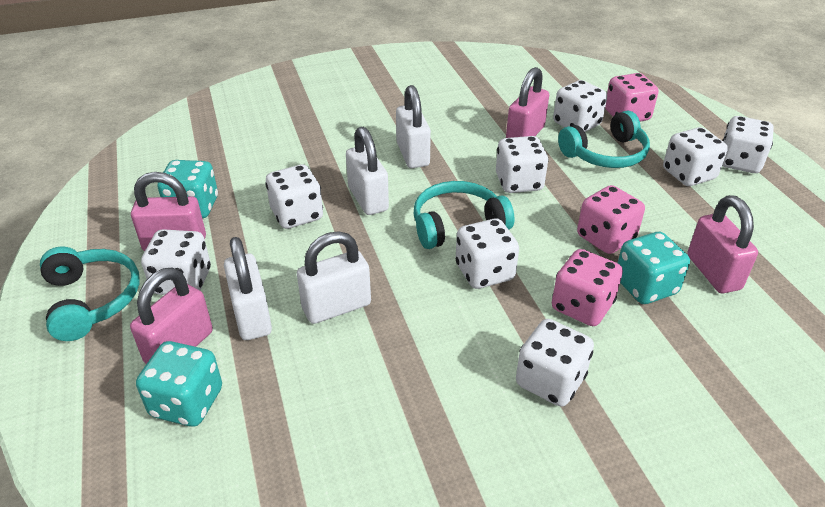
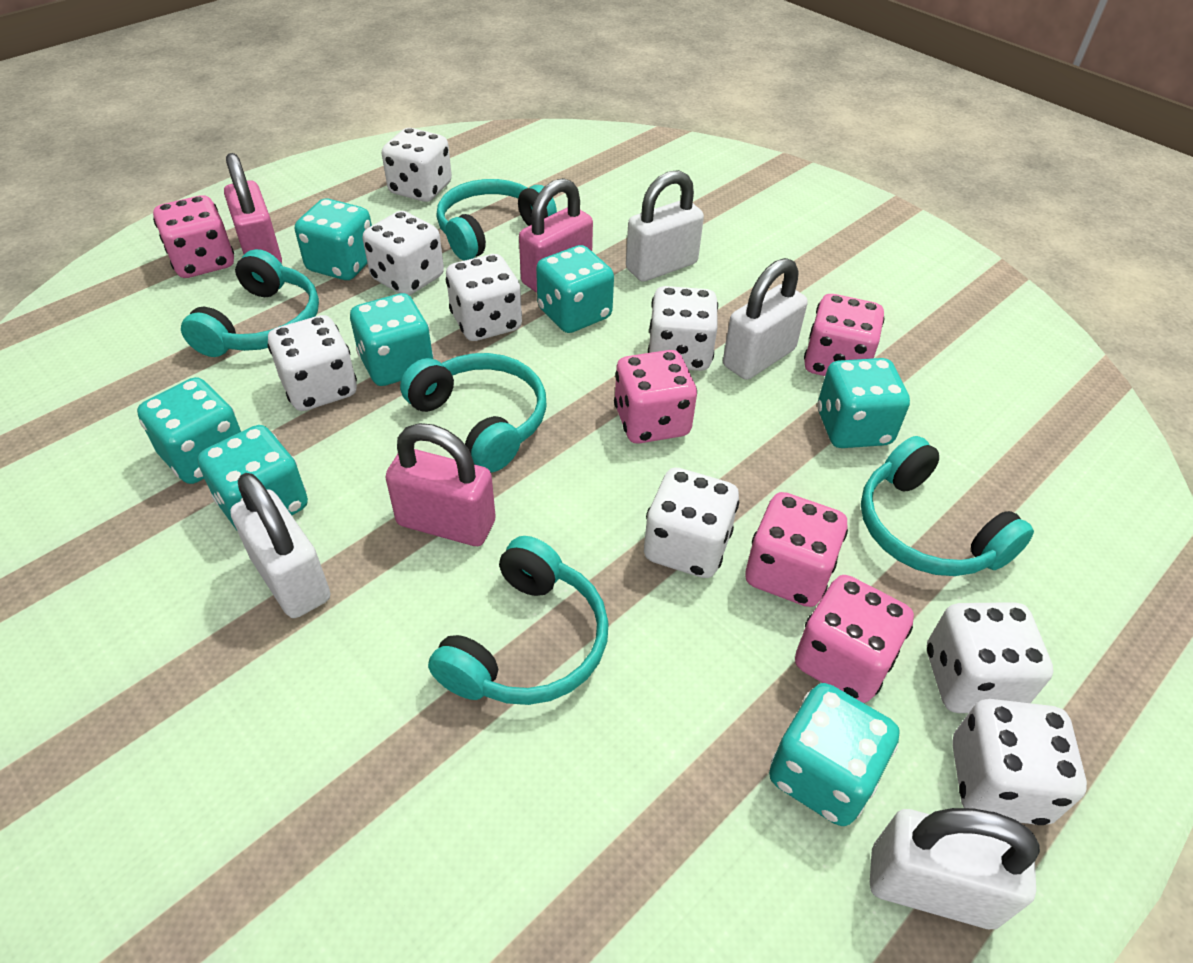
pink dice: [552,249,623,326] [577,185,645,254] [605,73,659,121] = 3 -> [153,195,234,278] [614,350,697,444] [745,492,848,607] [795,575,914,703] [804,294,885,376] = 5
pink padlock: [130,268,213,364] [131,172,206,251] [506,67,549,138] [687,195,758,293] = 4 -> [224,153,282,264] [385,423,496,546] [519,178,593,293] = 3
turquoise dice: [136,341,222,427] [158,160,218,218] [618,232,690,304] = 3 -> [137,377,241,484] [198,425,308,530] [295,198,372,280] [350,293,434,386] [536,245,614,333] [769,683,900,826] [817,358,910,448] = 7
turquoise headphones: [40,246,140,341] [414,181,515,249] [558,111,650,168] = 3 -> [181,249,319,357] [400,353,547,473] [428,536,609,705] [436,179,557,261] [861,436,1034,576] = 5

